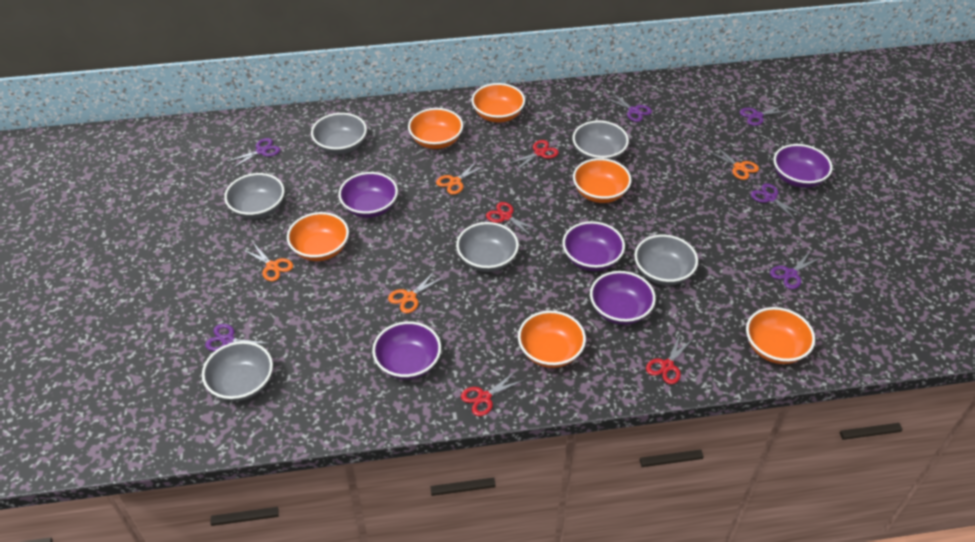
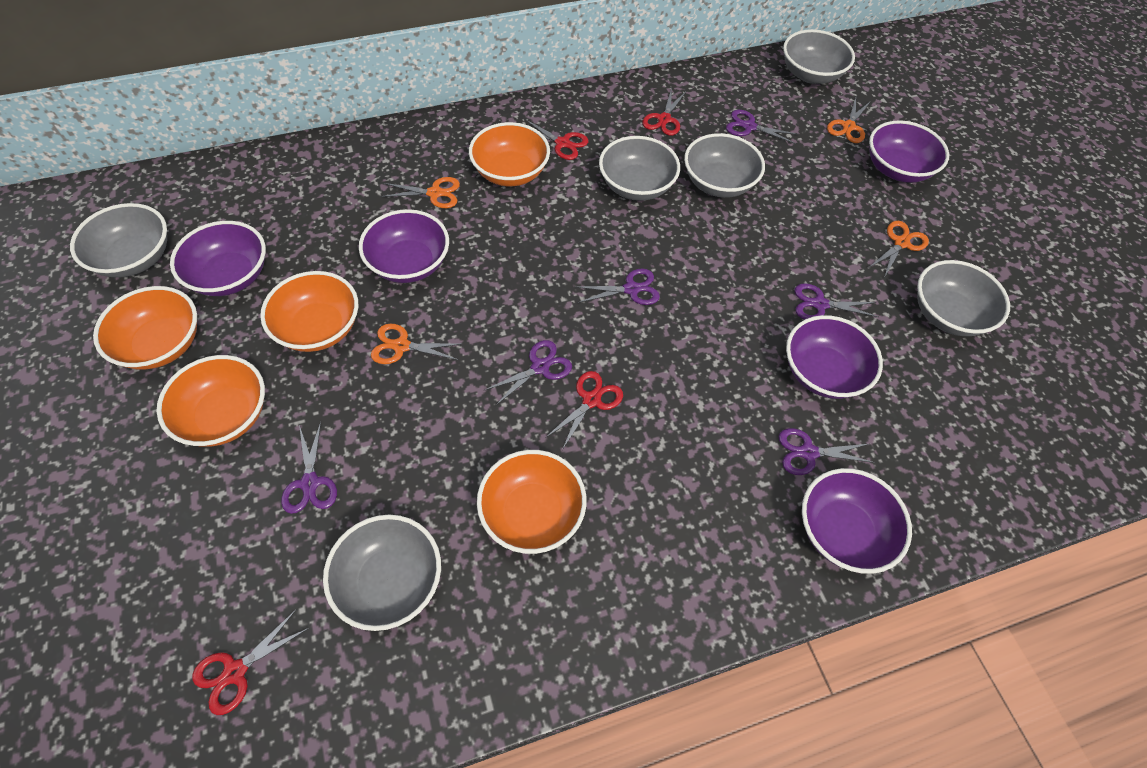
orange bowl: [287,212,349,261] [408,108,463,149] [472,83,525,122] [518,311,586,368] [573,158,632,203] [746,307,815,364] = 6 -> [93,286,197,369] [156,355,265,447] [260,271,358,352] [469,122,550,186] [477,450,587,554] = 5

